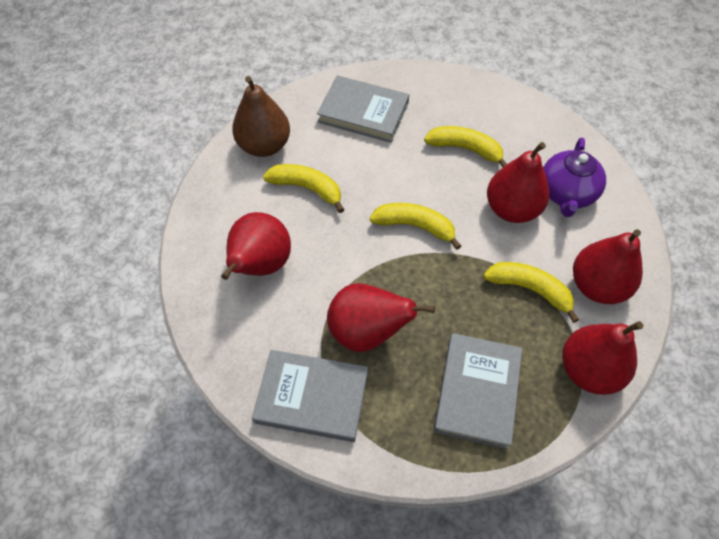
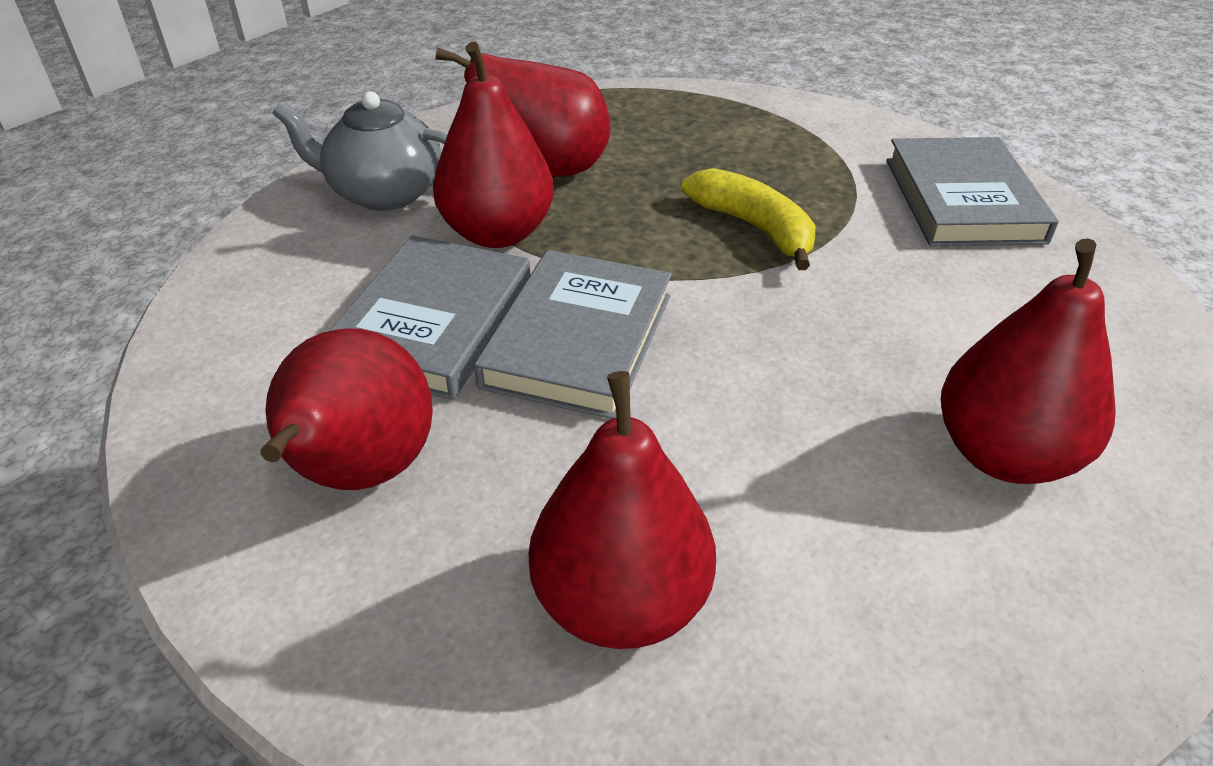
brown pear: [232,76,290,157] = 1 -> none = 0
grey teapot: none = 0 -> [272,91,448,211] = 1
purple teapot: [543,138,606,217] = 1 -> none = 0
yellow banana: [263,164,344,213] [370,203,461,250] [424,126,507,167] [483,262,579,323] = 4 -> [682,168,815,270] = 1

